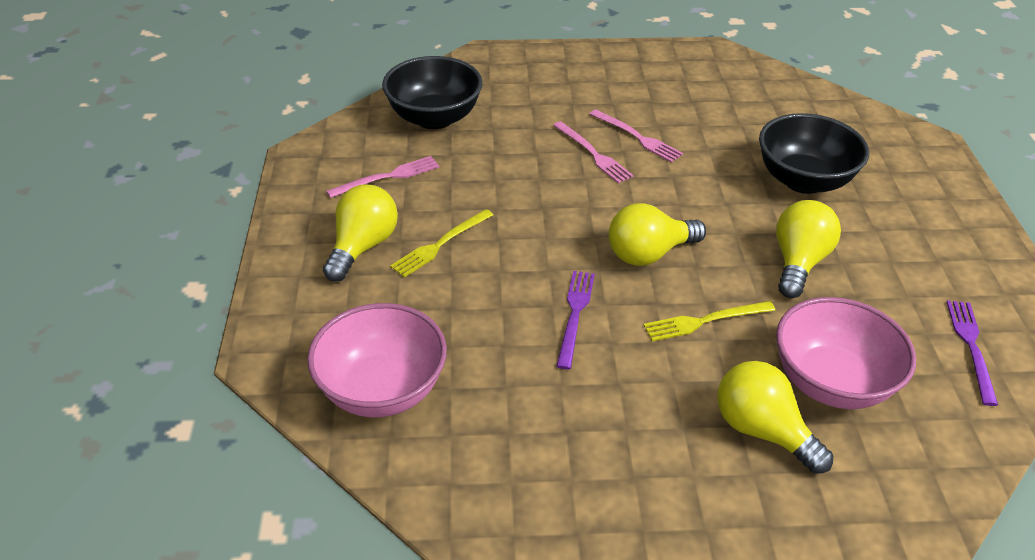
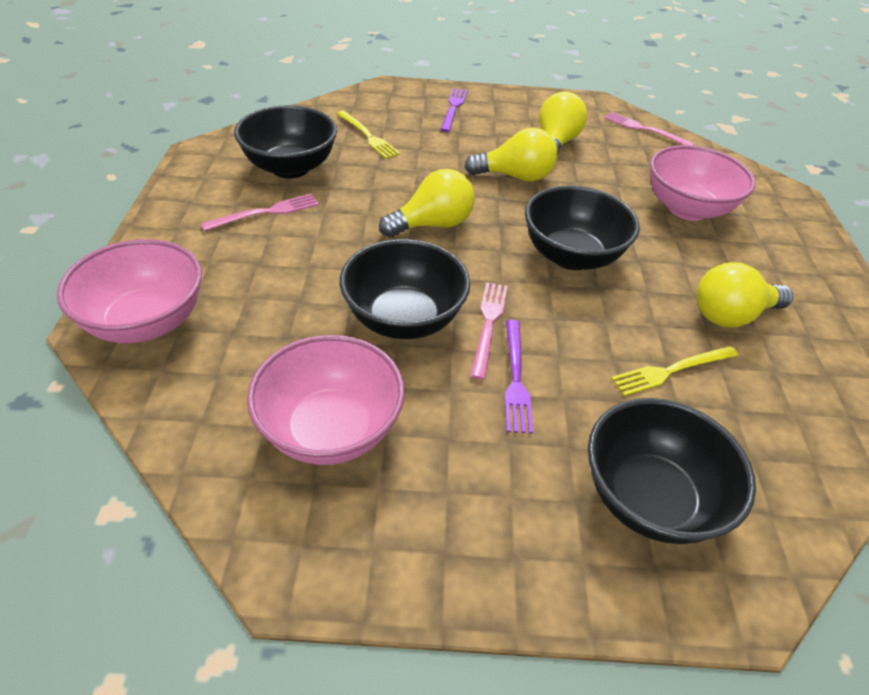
black bowl: [382,56,483,129] [759,113,869,194] = 2 -> [234,105,337,178] [340,239,470,339] [525,185,640,270] [588,398,756,544] = 4
pink bowl: [307,303,447,417] [776,297,916,409] = 2 -> [57,239,202,343] [247,335,405,465] [650,145,755,221] = 3

